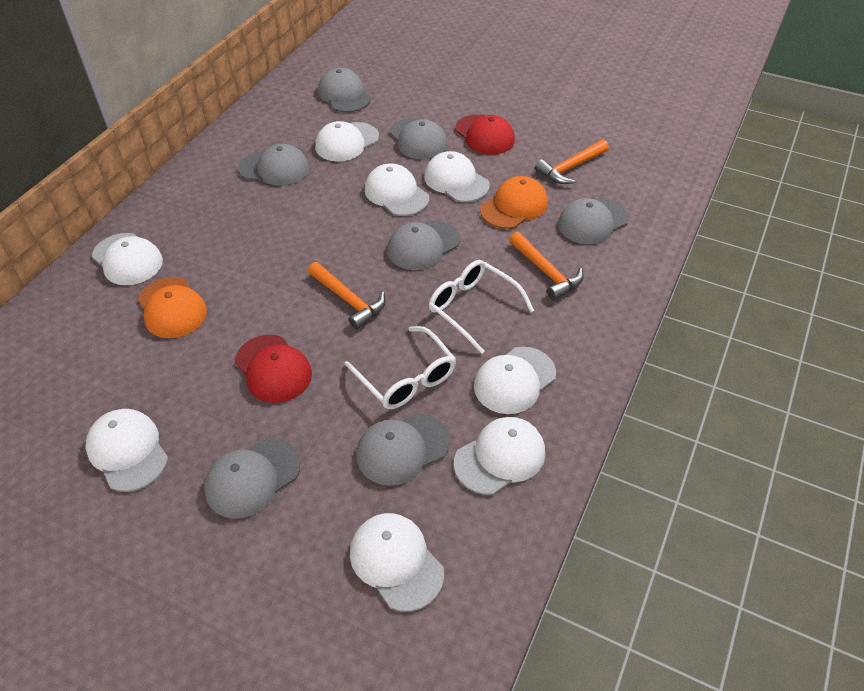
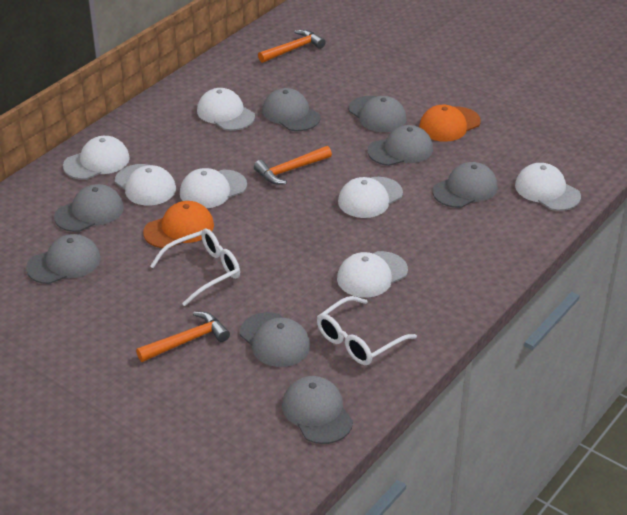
grey cap: [204,438,300,519] [238,144,309,185] [318,68,371,112] [356,413,450,486] [387,220,460,270] [390,118,447,159] [558,198,629,244] = 7 -> [26,234,101,284] [54,184,124,232] [240,312,310,367] [263,88,320,131] [282,376,353,444] [348,96,406,132] [368,125,433,166] [432,162,498,208] = 8
red cap: [235,335,312,403] [455,114,515,155] = 2 -> none = 0
white cap: [85,409,168,492] [92,233,163,285] [315,121,379,161] [350,513,444,612] [365,164,429,216] [424,151,490,202] [454,417,545,495] [474,347,556,414] = 8 -> [63,136,130,180] [115,164,176,206] [180,168,247,208] [197,88,255,131] [337,251,408,298] [338,177,403,218] [515,163,581,211] = 7

